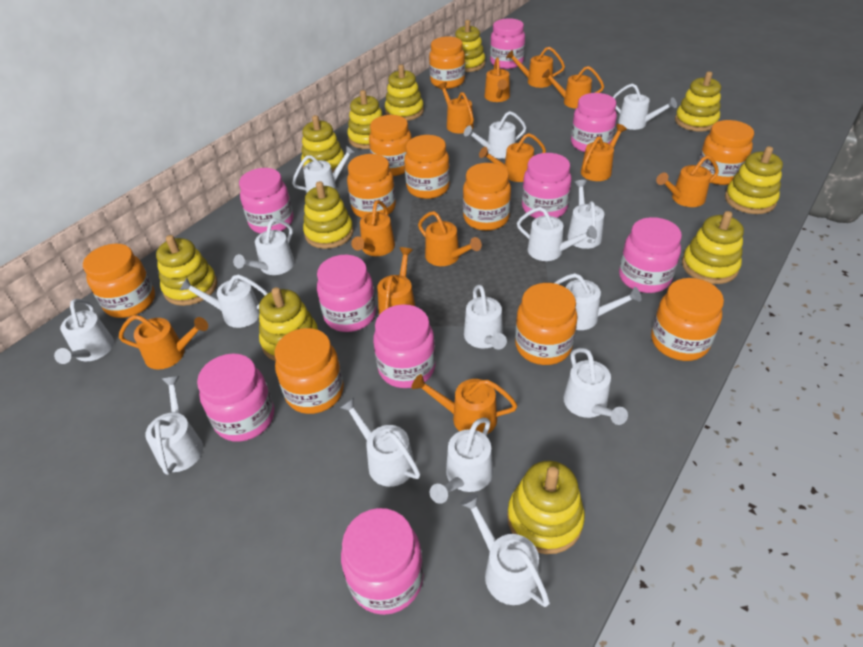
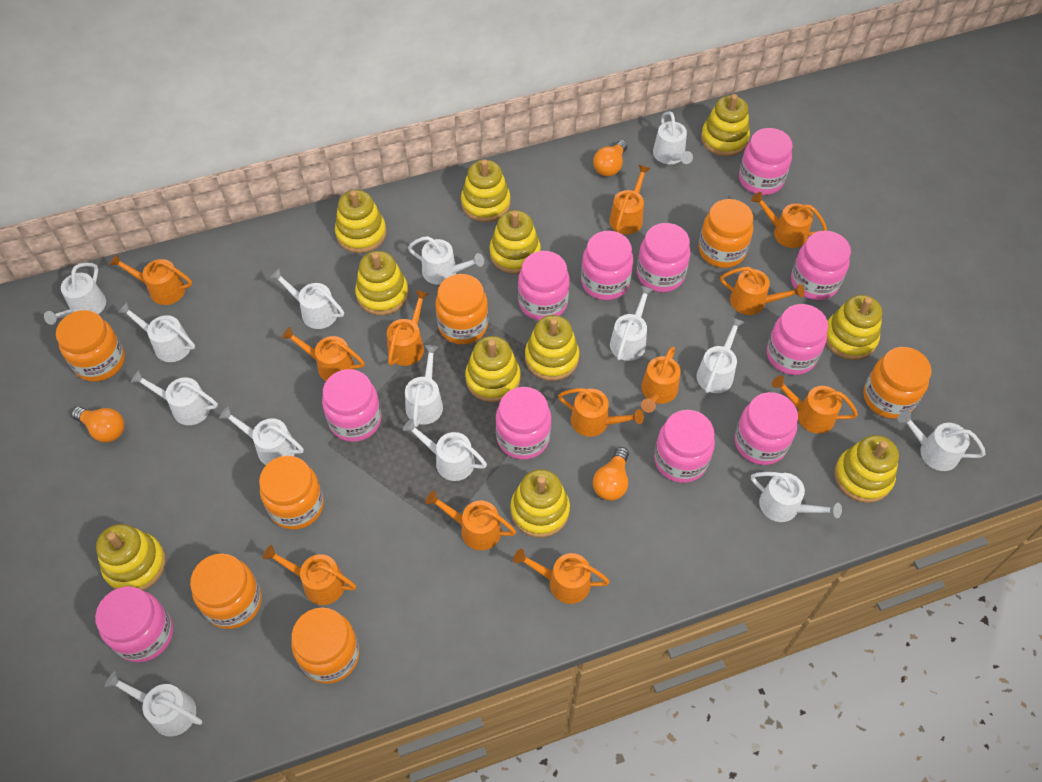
orange jar: [83,244,155,318] [275,328,344,414] [347,154,396,218] [369,115,412,176] [404,135,450,199] [429,37,465,89] [463,163,511,231] [515,283,578,365] [651,278,724,361] [698,120,754,185] = 10 -> [56,310,125,382] [190,554,262,629] [259,456,324,530] [291,607,360,684] [435,274,488,345] [699,199,753,268] [863,347,932,419] = 7
orange light bulb: none = 0 -> [72,407,125,442] [593,140,627,177] [593,447,629,501] = 3
pink jar: [197,353,274,442] [239,168,294,234] [317,255,376,332] [341,508,424,615] [373,304,436,388] [490,18,525,69] [522,153,572,218] [571,93,617,152] [619,217,682,293] = 9 -> [95,587,173,662] [322,369,381,442] [495,387,551,460] [518,251,570,320] [581,231,633,300] [637,223,690,292] [654,410,715,483] [735,392,798,465] [739,128,793,195] [767,304,828,375] [791,231,851,300] = 11
white watering can: [54,299,114,364] [145,376,203,475] [180,274,268,328] [233,219,295,275] [292,145,356,193] [339,397,420,487] [430,418,493,504] [460,494,550,607] [464,111,526,159] [464,285,507,350] [517,207,597,261] [554,273,641,330] [563,348,628,425] [567,180,604,249] [613,83,677,130] = 15 -> [44,263,106,325] [105,671,202,737] [118,303,195,362] [131,370,218,425] [219,406,304,465] [270,269,344,329] [403,419,487,481] [405,345,443,427] [408,236,484,285] [610,286,654,361] [653,111,693,164] [697,317,744,393] [751,472,842,522] [898,410,986,471] = 14

